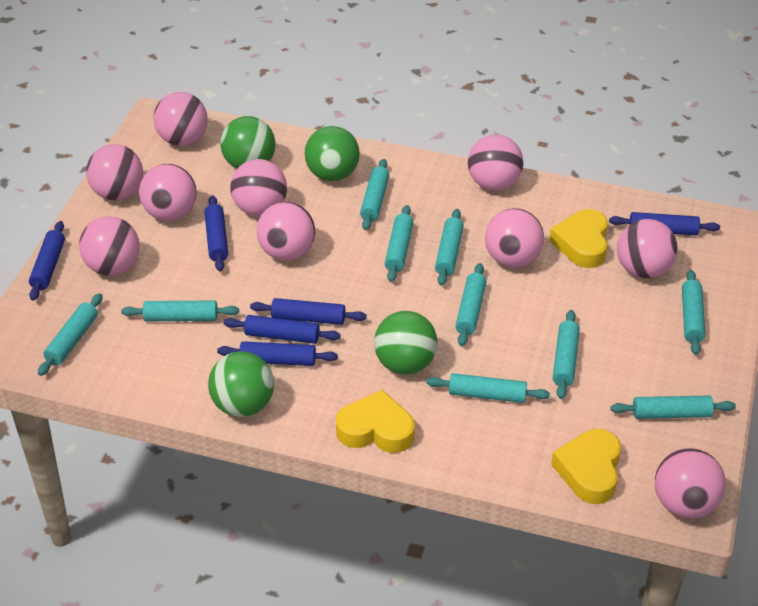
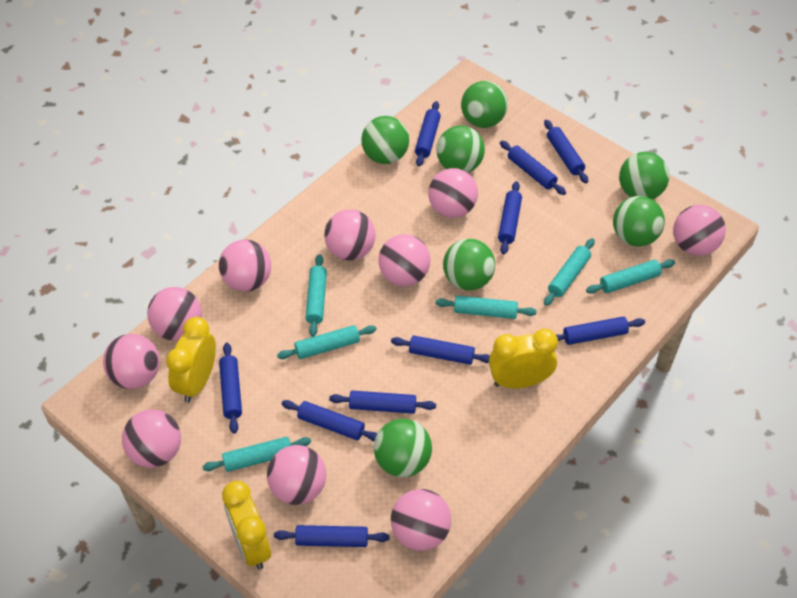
blue rolling pin: [29,221,65,301] [204,196,228,272] [217,341,338,366] [223,315,341,344] [250,298,367,325] [609,212,720,235] = 6 -> [219,343,242,434] [274,525,390,547] [282,400,377,441] [329,391,436,414] [391,336,490,365] [415,101,441,167] [498,181,522,255] [500,141,566,195] [544,120,588,183] [556,317,645,345] = 10
green ball: [208,351,274,417] [220,116,275,169] [305,126,360,181] [374,311,438,374] = 4 -> [361,116,409,164] [374,419,432,477] [436,125,485,173] [443,239,495,291] [461,81,508,128] [613,196,665,247] [619,152,669,199] = 7
turquoise rolling pin: [38,293,103,376] [121,300,239,321] [360,159,389,230] [385,205,413,282] [426,373,550,403] [435,209,464,286] [455,263,486,346] [553,310,580,399] [610,396,736,419] [682,270,706,355] = 10 -> [202,437,311,472] [277,325,377,359] [306,254,327,337] [436,295,537,319] [544,238,595,306] [586,259,675,294] = 6
yellow clock: none = 0 -> [166,317,216,403] [222,481,271,570] [489,329,558,388] = 3
yellow heart: [336,390,415,453] [549,209,608,268] [551,429,621,504] = 3 -> none = 0

